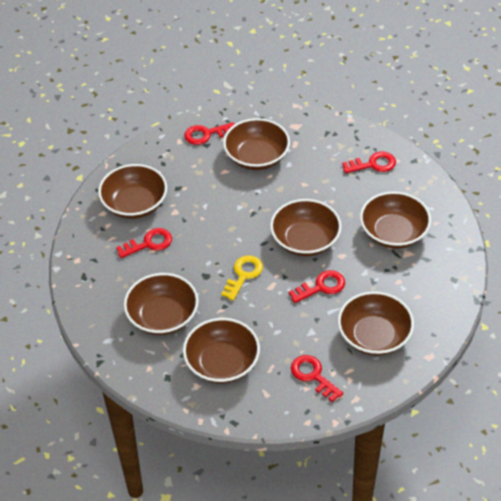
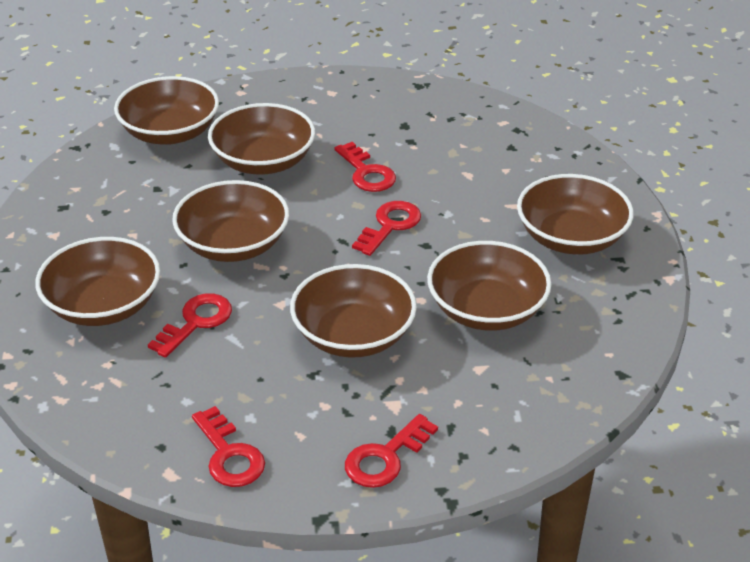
yellow key: [221,255,263,301] = 1 -> none = 0

